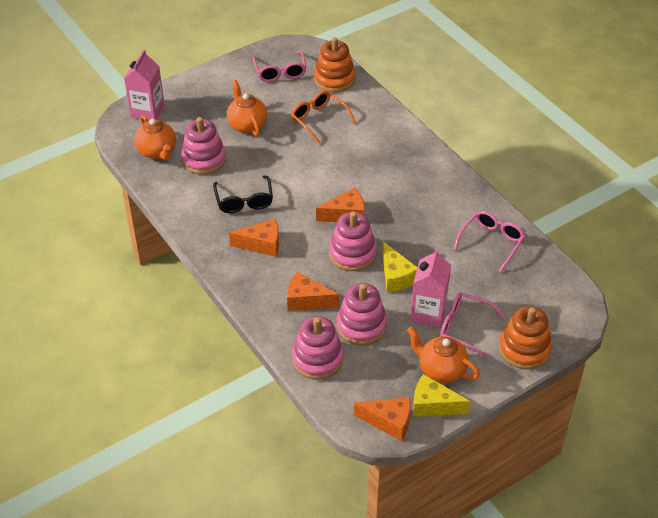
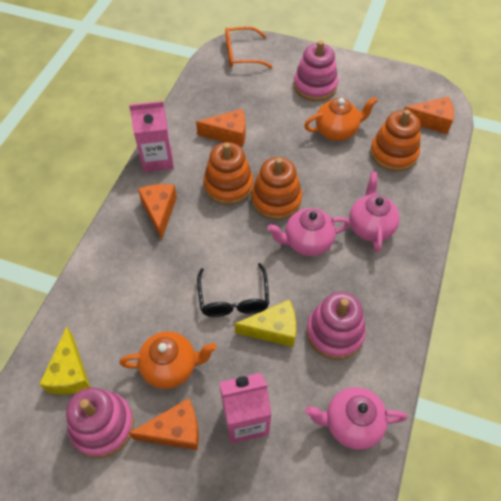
orange stacking toy: [314,37,355,92] [499,306,552,370] = 2 -> [203,142,253,205] [251,157,302,220] [370,110,421,172] = 3
orange teapot: [134,115,176,160] [227,80,267,136] [407,327,480,383] = 3 -> [119,332,216,389] [304,97,378,141] = 2
pink glasses: [252,51,306,82] [440,292,505,359] [453,211,525,272] = 3 -> none = 0
pink stacking toy: [181,117,226,175] [292,316,344,380] [329,211,377,271] [336,283,387,345] = 4 -> [66,387,134,458] [294,40,338,101] [306,292,366,360] = 3
pink teapot: none = 0 -> [267,208,350,256] [305,387,407,450] [349,172,400,252] = 3

